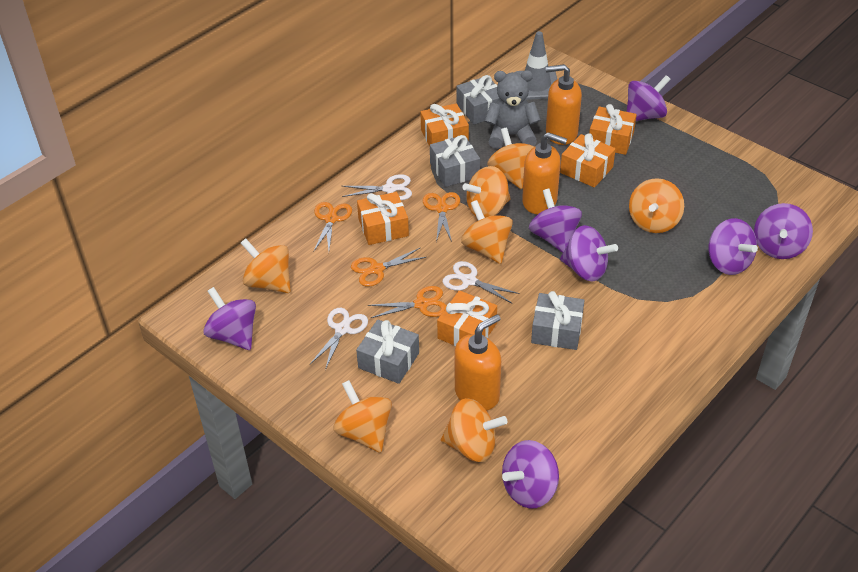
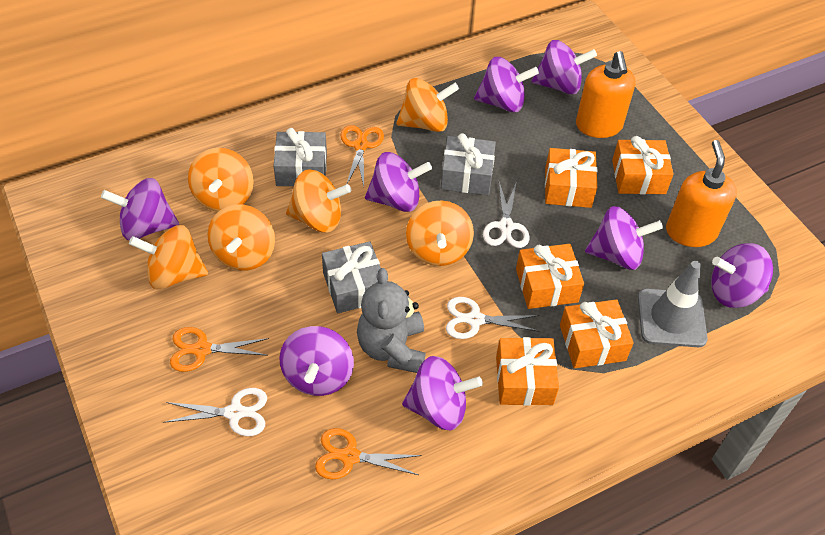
grey gift: [356,320,419,384] [430,135,480,187] [456,75,499,125] [531,291,585,350] = 4 -> [273,128,327,186] [322,241,381,313] [441,133,496,195] = 3
orange scissors: [313,202,352,252] [351,248,426,287] [368,286,447,318] [423,192,460,242] = 4 -> [170,327,269,372] [315,428,422,479] [340,125,384,186] = 3
orange soap dispenser: [455,314,501,410] [522,132,567,214] [546,64,582,145] = 3 -> [576,51,636,138] [666,140,737,247] = 2
orange spinning top: [241,238,291,293] [333,380,392,453] [441,398,507,462] [461,200,513,264] [462,166,511,218] [487,128,534,189] [629,178,684,233] = 7 -> [129,225,208,289] [188,148,254,212] [208,204,275,271] [286,169,351,233] [396,78,459,132] [406,200,474,266] = 6
purple spinning top: [203,287,256,350] [502,440,559,509] [529,189,582,253] [560,225,618,281] [626,75,671,121] [708,218,758,275] [754,203,813,259] = 7 -> [101,178,179,240] [279,326,354,396] [365,152,432,212] [402,356,483,431] [474,57,539,113] [531,40,597,95] [585,206,663,270] [711,243,773,308] = 8

